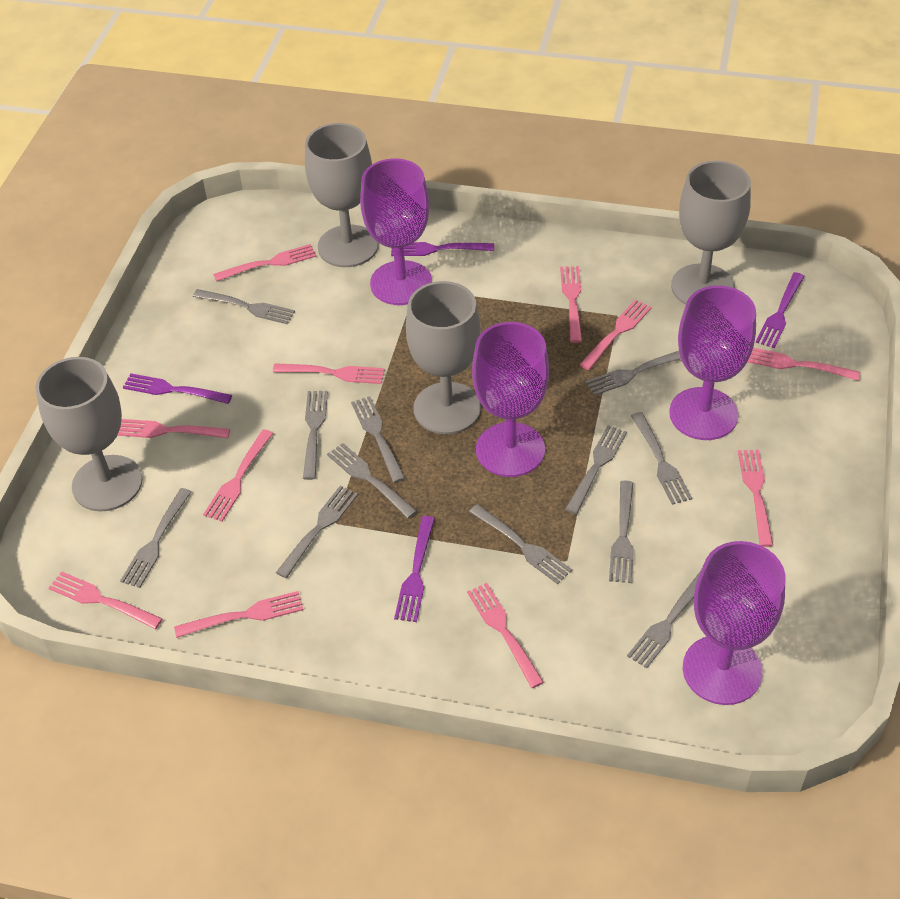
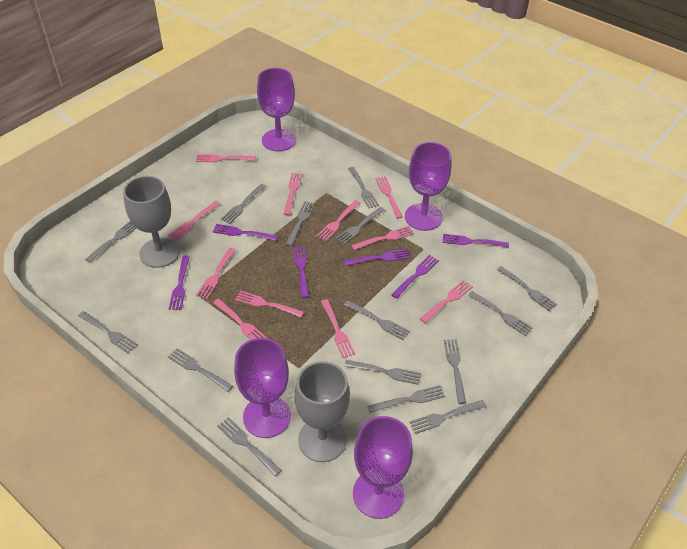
grey fork: [120,488,192,588] [193,289,295,324] [276,485,358,578] [303,391,328,480] [327,443,417,518] [351,396,405,483] [469,504,572,584] [565,425,627,514] [585,351,681,396] [609,481,634,583] [627,572,700,668] [631,412,692,505] = 12 -> [78,311,138,353] [85,221,136,263] [168,348,233,392] [217,417,282,476] [221,184,266,224] [285,201,315,246] [335,207,385,245] [344,300,410,340] [344,360,421,385] [348,167,379,209] [367,385,445,413] [409,400,486,434] [444,339,466,404] [468,291,532,336] [497,266,557,311] = 15
grey goblet: [35,357,143,511] [305,123,378,267] [406,281,481,434] [671,161,751,305] = 4 -> [123,176,180,268] [295,361,350,462] = 2
purple fork: [123,373,232,404] [391,242,494,256] [394,516,435,622] [756,272,805,348] = 4 -> [169,255,190,310] [213,224,278,241] [293,246,309,298] [344,249,411,266] [391,255,439,299] [443,234,509,248] = 6

